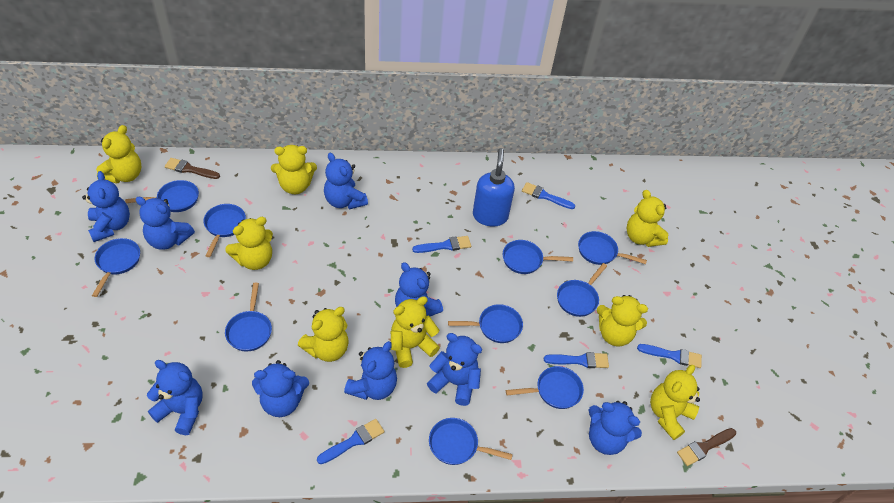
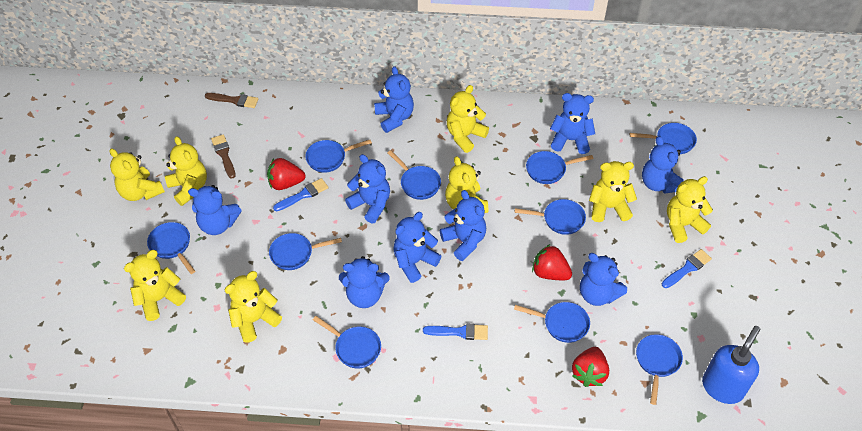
blue brush: [317,419,384,464] [412,236,471,253] [522,182,575,209] [544,352,609,368] [637,344,702,368] = 5 -> [273,178,328,211] [423,324,488,340] [662,249,712,288] = 3
red strawberry: none = 0 -> [267,158,306,190] [532,244,572,280] [572,347,609,387] = 3

